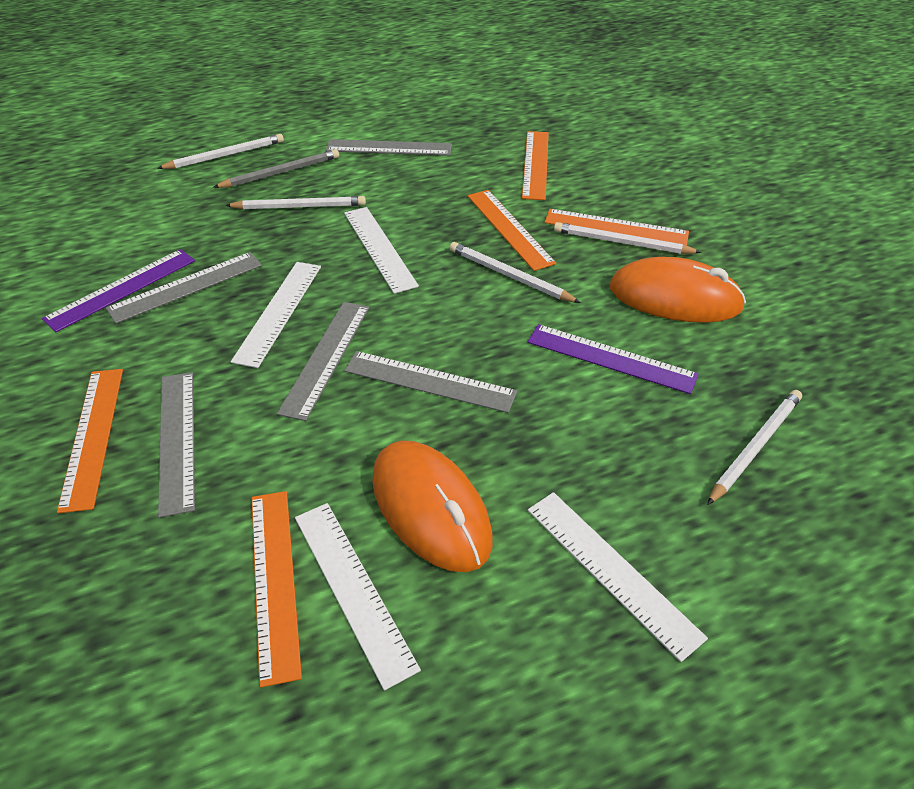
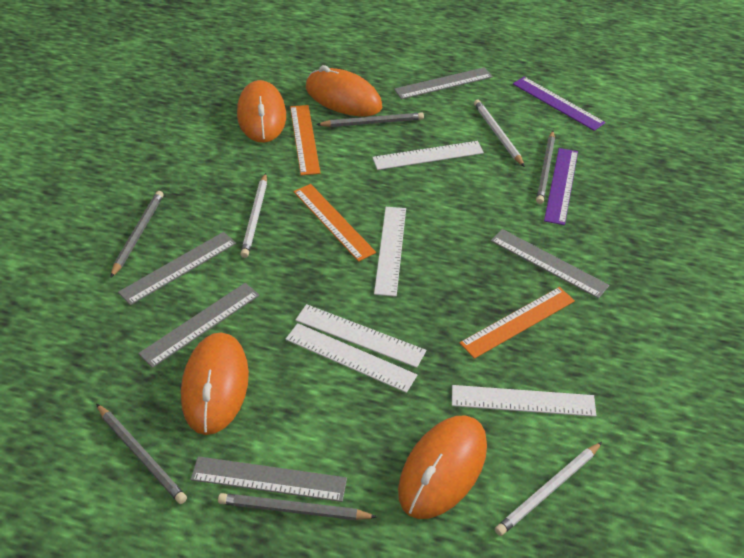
grey pencil: [213,149,339,188] = 1 -> [96,404,187,504] [110,191,164,278] [218,493,377,520] [316,112,424,127] [536,131,555,204] = 5
orange mouse: [372,441,492,572] [610,257,746,323] = 2 -> [181,332,249,435] [237,80,286,143] [306,65,382,116] [398,415,487,519] = 4
orange ruler: [57,369,123,513] [252,491,302,687] [468,190,556,271] [522,131,549,200] [544,209,689,245] = 5 -> [290,105,320,175] [294,184,376,262] [460,287,575,359] = 3
white pencil: [157,134,284,169] [225,196,366,209] [450,242,581,303] [554,222,702,254] [707,390,802,505] = 5 -> [240,173,267,258] [474,100,525,167] [495,442,602,536] = 3
white ruler: [231,262,321,368] [295,503,421,691] [344,207,419,294] [528,492,708,662] = 4 -> [285,323,417,393] [295,304,426,368] [372,141,484,170] [374,207,406,297] [452,385,596,417] = 5

